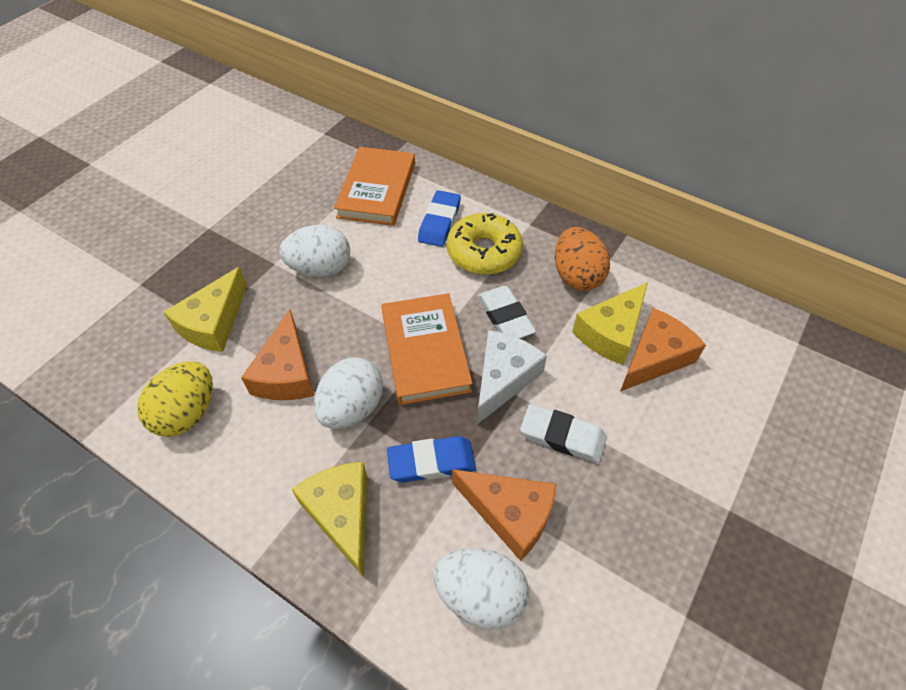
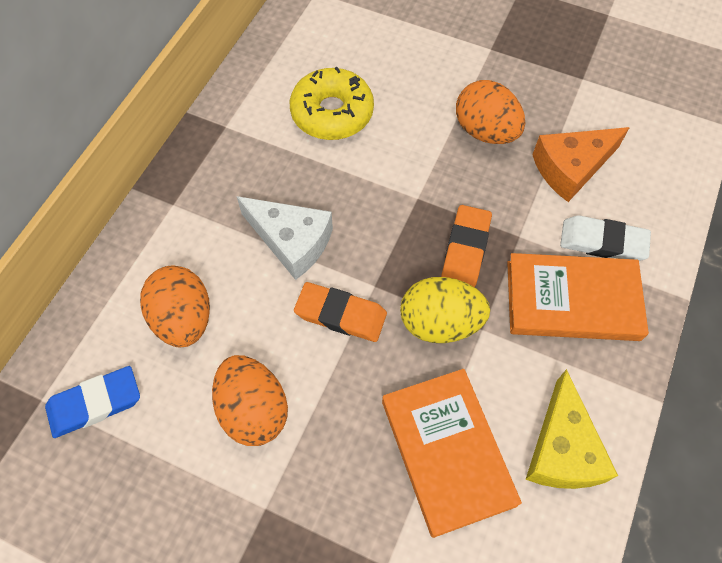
blue eraser: [387,436,476,483] [418,190,461,247] = 2 -> [45,366,140,438] = 1
orange cheese: [241,309,314,400] [452,469,557,561] [620,308,706,391] = 3 -> [532,127,630,202] = 1
orange egg: [555,227,610,291] = 1 -> [140,266,210,347] [212,355,288,446] [456,80,525,144] = 3
orange eraser: none = 0 -> [294,282,387,342] [441,205,492,287] = 2
white egg: [279,225,350,277] [314,357,383,429] [433,548,529,630] = 3 -> none = 0
white eraser: [478,286,536,339] [520,404,607,463] = 2 -> [560,215,651,261] = 1
yellow cheese: [164,267,247,352] [292,462,367,578] [572,282,648,365] = 3 -> [525,369,618,489] = 1

